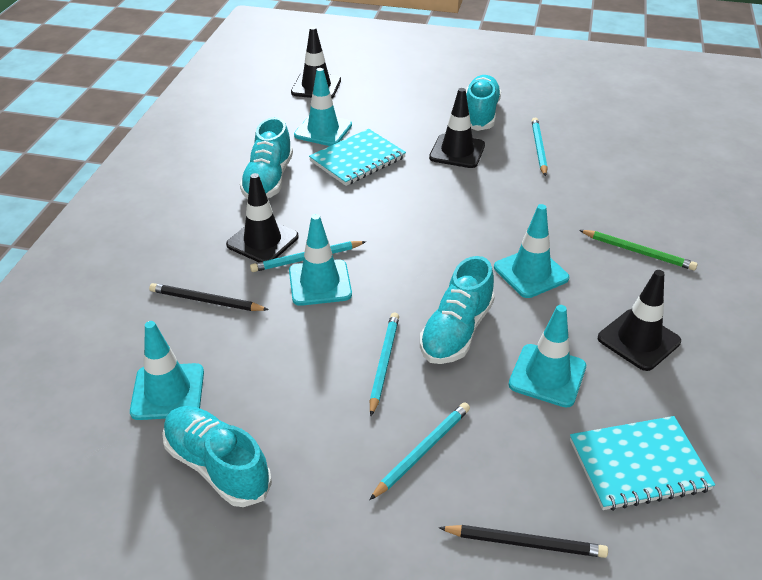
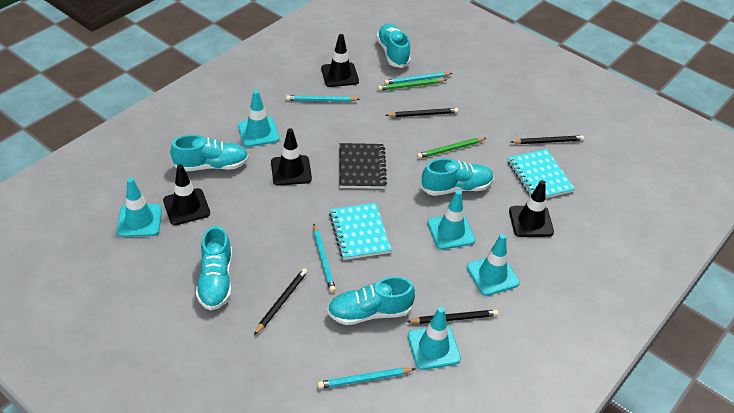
black notebook: none = 0 -> [339,143,387,189] = 1
black pencil: [149,283,269,311] [438,525,608,558] = 2 -> [254,268,308,335] [385,108,458,117] [407,310,498,324] [511,135,584,144] = 4
green pencil: [579,230,698,271] = 1 -> [378,78,447,91] [417,138,486,159] = 2
turquoise shoe: [162,406,272,507] [240,117,293,199] [420,256,495,364] [466,75,501,131] = 4 -> [170,135,249,171] [196,226,232,310] [327,276,415,325] [376,24,411,68] [421,158,494,196] = 5

